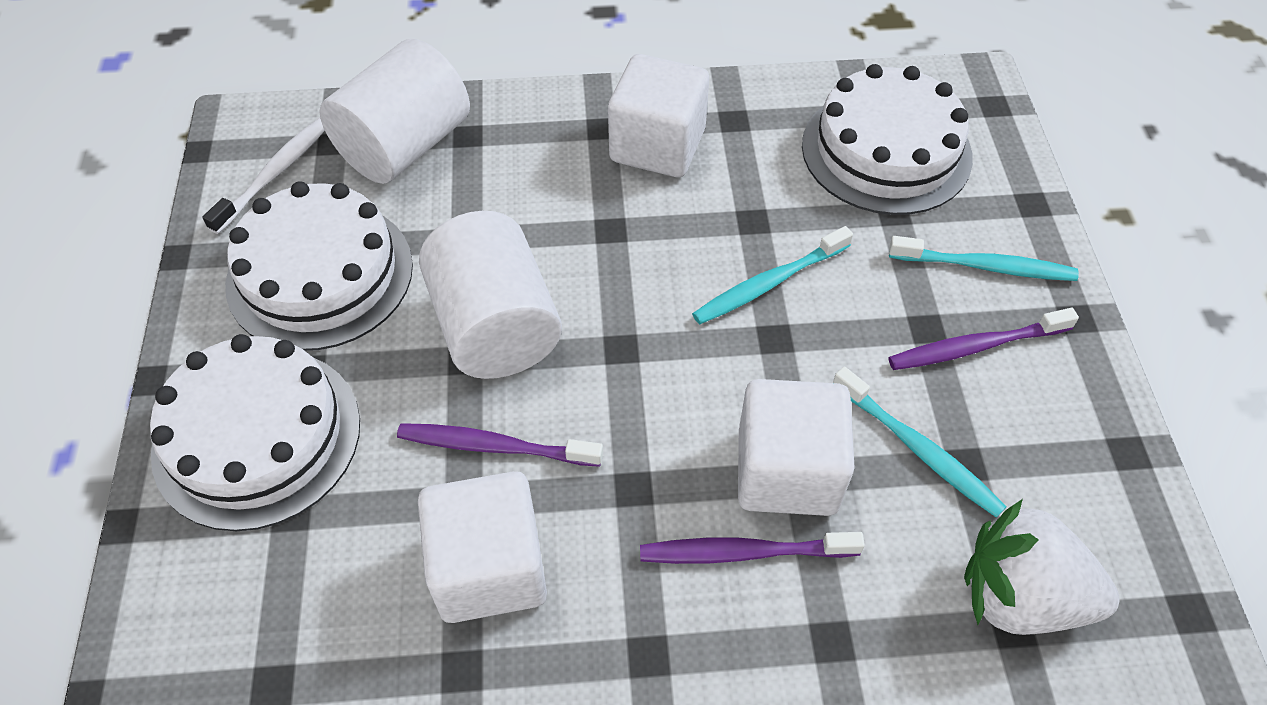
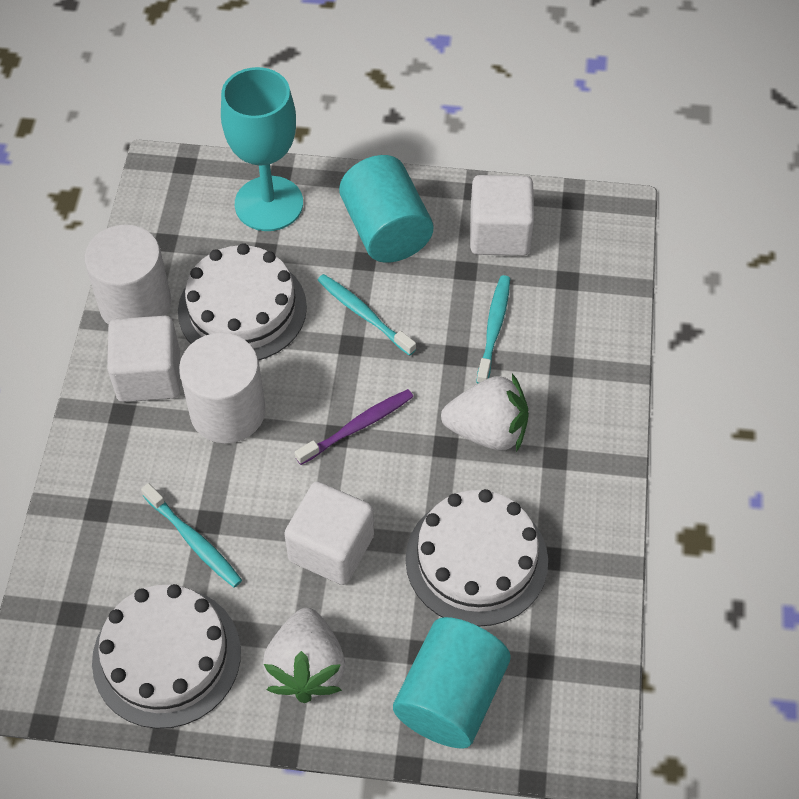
purple toothbrush: [397,423,603,467] [640,532,865,564] [888,308,1079,370] = 3 -> [295,389,413,465] = 1
turquoise cylinder: none = 0 -> [339,155,433,263] [393,617,511,748] = 2
turquoise goblet: none = 0 -> [221,67,303,231] = 1
white strawberry: [964,499,1120,635] = 1 -> [263,608,345,703] [441,374,529,452] = 2
white toothbrush: [202,117,325,234] = 1 -> none = 0

